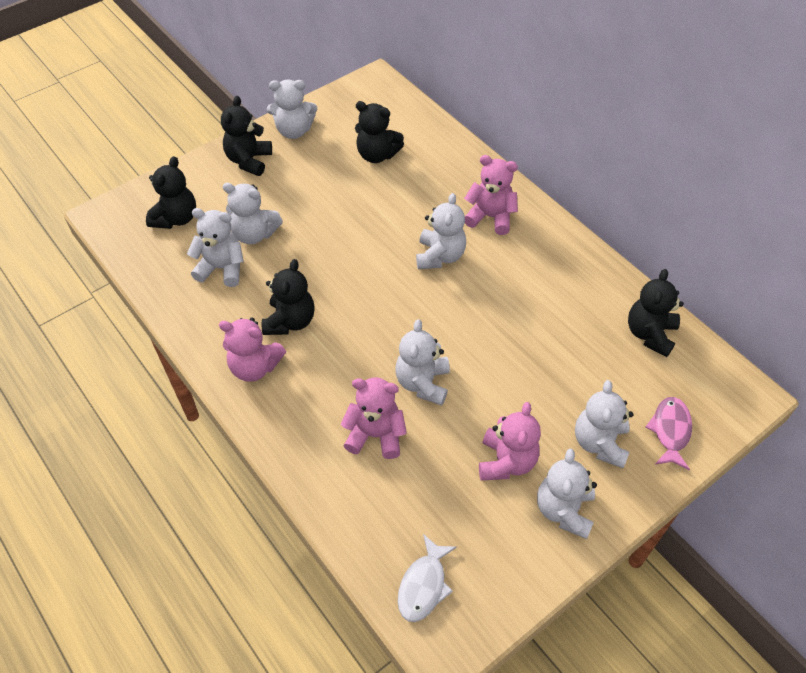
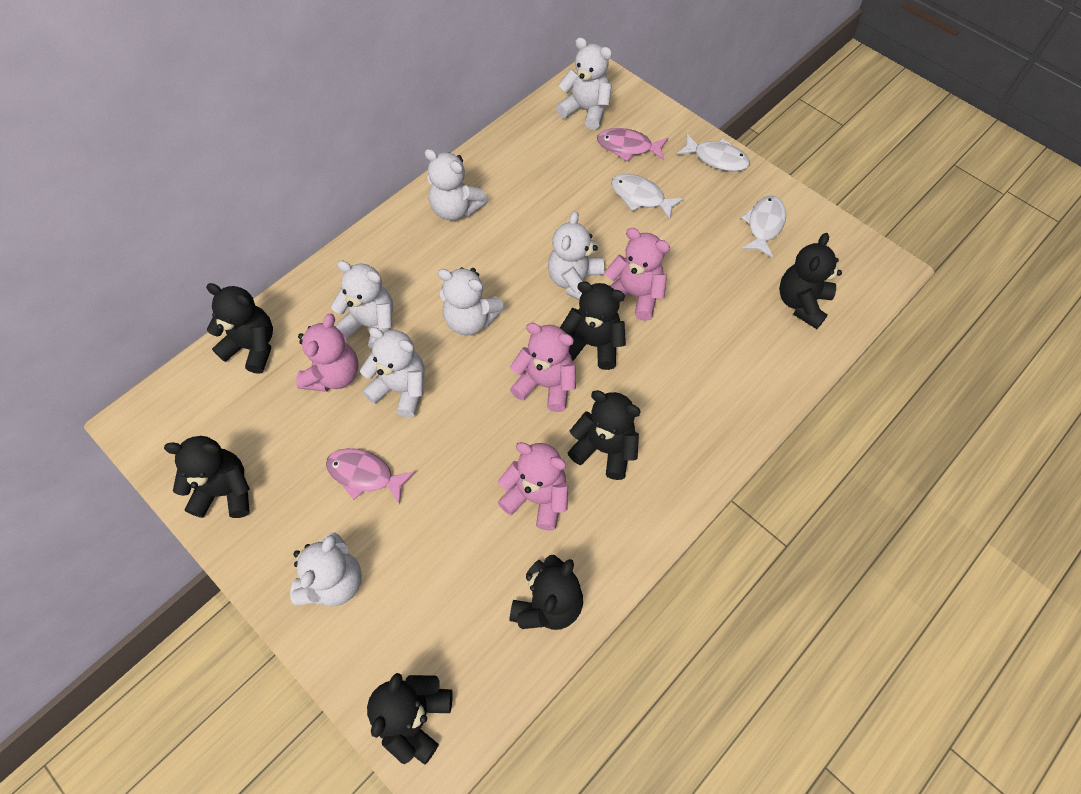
black teddy bear: [146,156,196,229] [221,96,272,176] [262,259,315,335] [355,101,404,163] [628,269,684,357] = 5 -> [164,436,250,518] [206,283,273,374] [367,673,453,765] [509,555,583,630] [560,281,626,370] [567,390,641,480] [779,233,842,329] = 7
pink fish: [646,397,692,470] = 1 -> [326,448,415,505] [597,128,668,162] = 2
white fish: [398,534,457,622] = 1 -> [611,174,684,220] [676,134,750,171] [741,196,786,258] = 3

